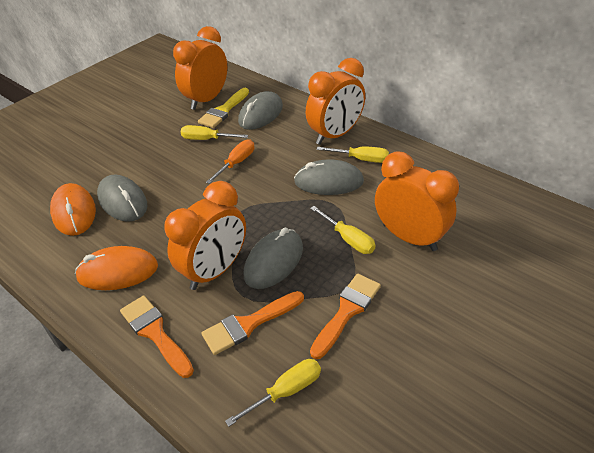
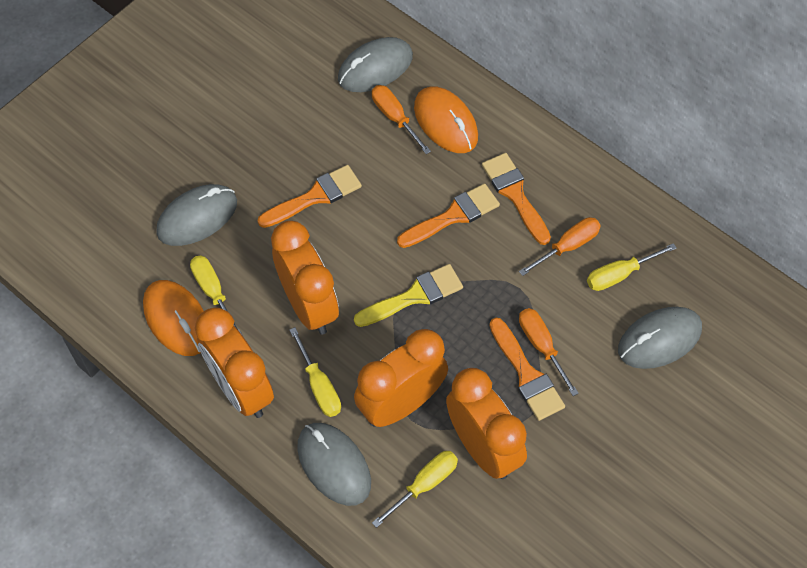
orange brush: [120,295,194,378] [201,291,304,355] [310,274,381,359] = 3 -> [258,165,362,228] [397,184,500,248] [482,153,551,245] [489,317,565,421] = 4
orange screwdriver: [206,139,254,184] = 1 -> [372,85,431,154] [519,217,601,276] [519,308,579,396] = 3

